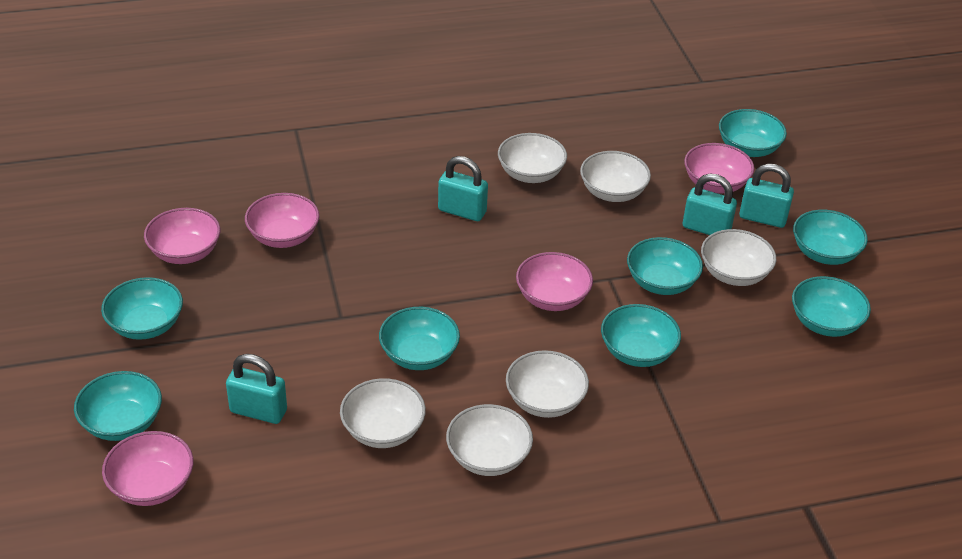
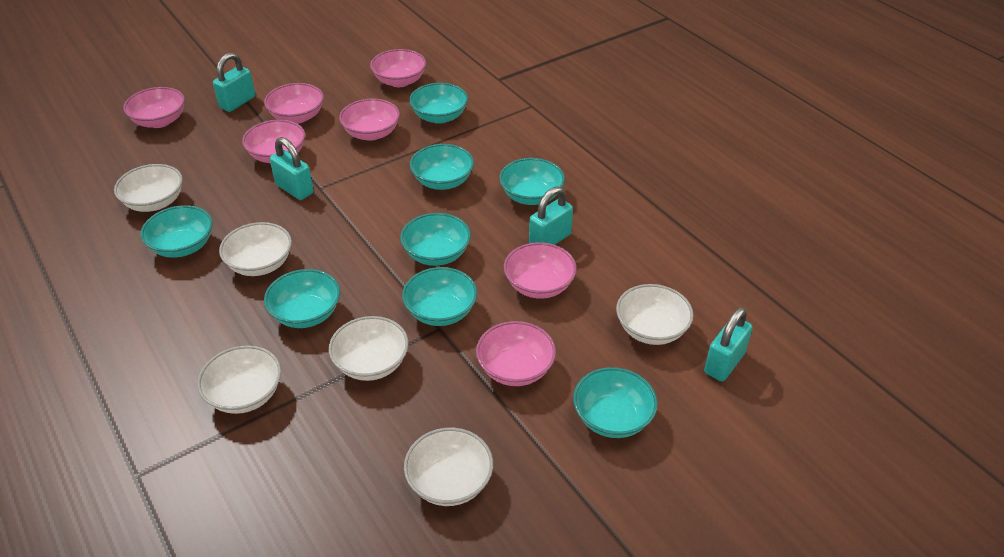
pink bowl: [102,431,193,506] [144,208,220,264] [245,193,319,248] [516,252,593,311] [684,143,754,194] = 5 -> [123,87,185,128] [242,120,305,163] [264,83,324,124] [339,99,400,141] [370,49,426,87] [476,321,556,386] [504,242,577,299] = 7

